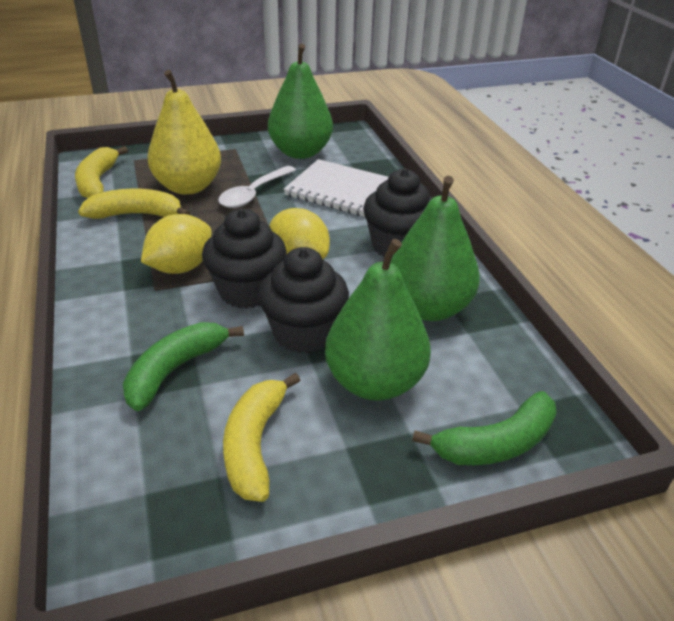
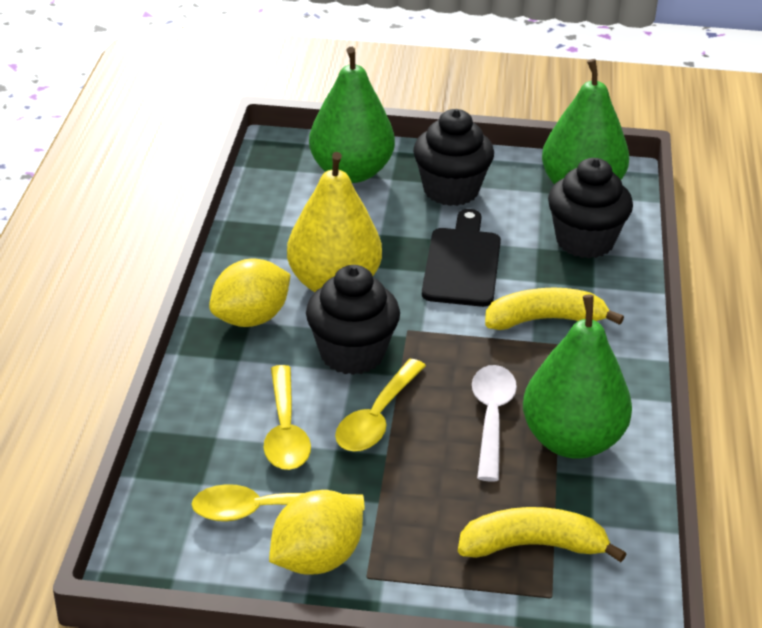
black cutting board: none = 0 -> [422,209,501,307] = 1
green banana: [123,322,244,411] [412,391,557,465] = 2 -> none = 0
white notebook: [284,159,388,217] = 1 -> none = 0
yellow banana: [75,146,128,198] [78,189,190,219] [223,373,301,502] = 3 -> [458,507,626,562] [485,288,624,330] = 2
yellow spoon: none = 0 -> [192,484,364,522] [263,365,311,470] [335,359,426,452] = 3

